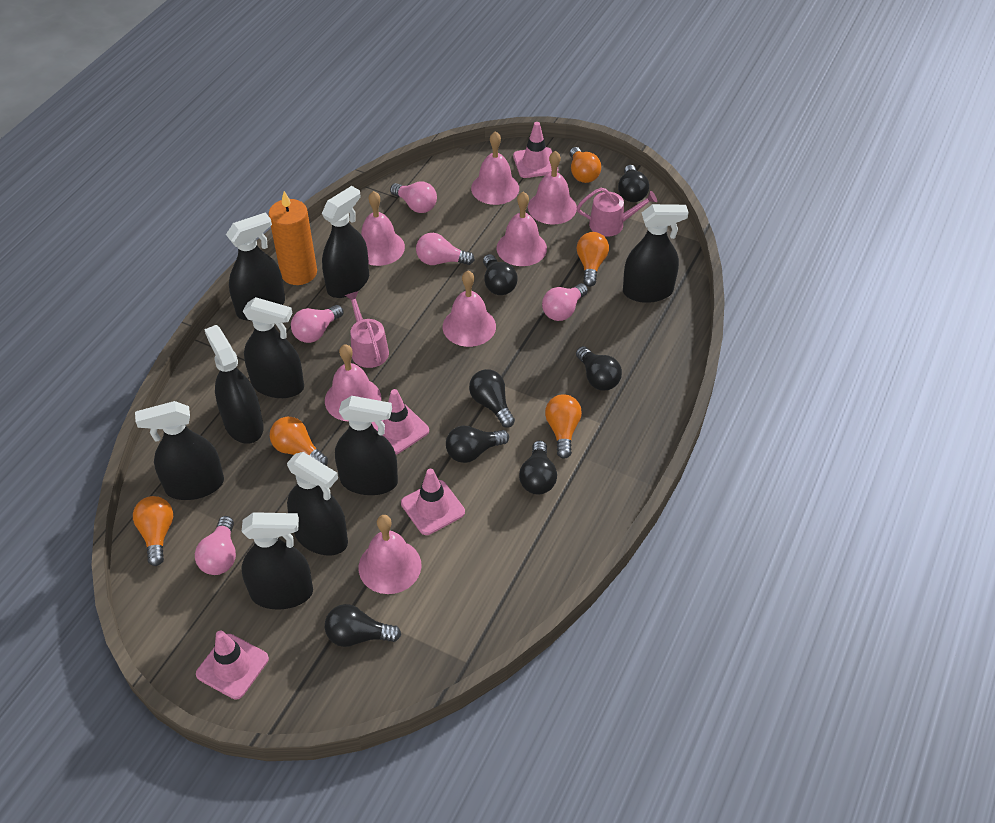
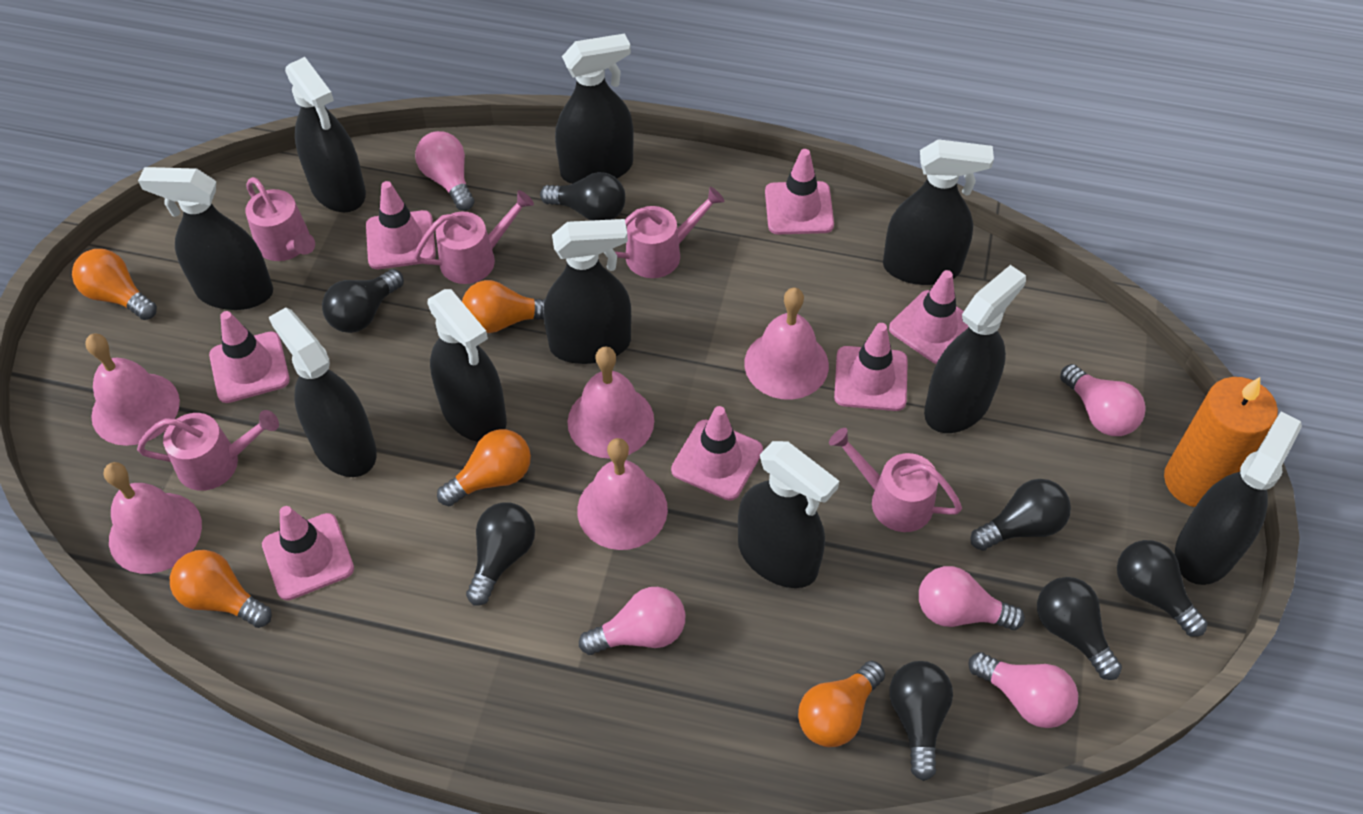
black spray bottle: [135,401,224,500] [204,325,264,444] [226,213,285,321] [241,512,313,609] [243,297,304,398] [287,452,348,555] [322,186,369,298] [335,396,398,495] [623,204,689,303] = 9 -> [138,167,273,310] [269,307,377,477] [285,57,366,212] [427,289,507,442] [543,219,631,364] [555,34,634,184] [738,441,839,588] [883,139,994,285] [924,265,1026,433] [1175,411,1302,585] = 10
pink bell: [325,344,381,422] [359,515,422,594] [361,191,405,266] [443,271,496,347] [471,131,519,205] [496,192,547,266] [528,151,577,225] = 7 -> [85,333,180,446] [104,462,202,574] [567,346,654,459] [577,438,668,550] [744,288,829,400] = 5
pink traffic cone: [196,630,269,699] [372,389,429,454] [401,469,465,535] [513,122,558,178] = 4 -> [209,311,290,403] [262,506,354,600] [366,181,436,269] [671,406,763,501] [765,149,834,234] [834,323,908,411] [889,270,969,364] = 7
pink watering can: [345,291,389,368] [576,188,657,237] = 2 -> [137,410,279,491] [245,177,315,261] [414,190,534,284] [614,187,725,278] [829,428,962,532] = 5

